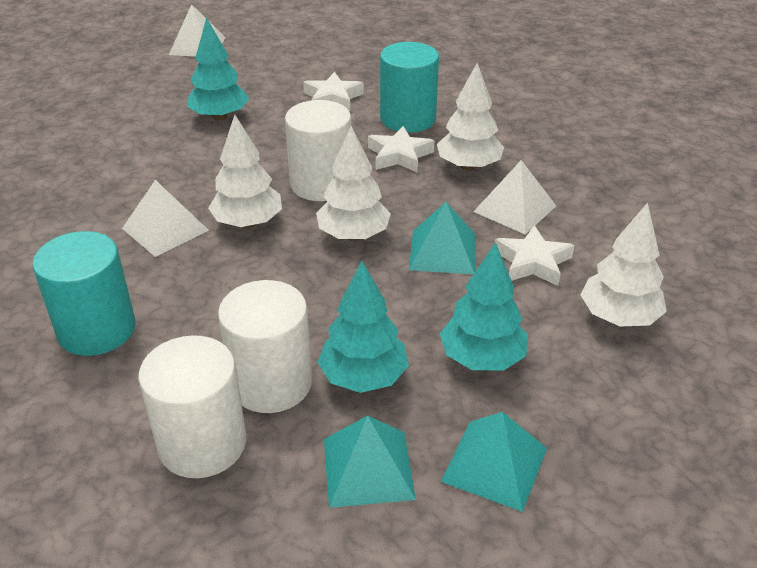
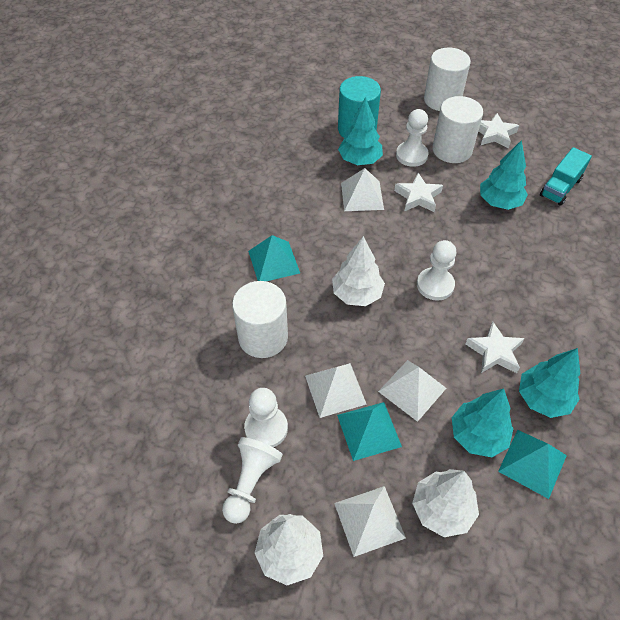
turquoise cylinder: [32,231,135,356] [380,42,439,133] = 2 -> [338,76,381,139] = 1
turquoise tree: [187,17,249,121] [317,261,409,393] [440,242,528,371] = 3 -> [338,97,383,165] [452,388,514,457] [480,140,528,210] [519,348,581,418] = 4
turquoise truck: none = 0 -> [540,147,592,206] = 1
white pawn: none = 0 -> [222,437,283,524] [244,388,288,447] [396,109,429,167] [417,240,456,300] = 4
white pyramid: [122,180,209,257] [169,4,225,57] [473,160,556,235] = 3 -> [305,363,367,418] [334,486,406,557] [341,168,384,211] [378,360,446,422] = 4
white tree: [208,115,282,228] [316,126,391,241] [437,63,504,171] [580,202,667,327] = 4 -> [255,514,323,585] [332,236,385,306] [412,469,479,537] = 3

